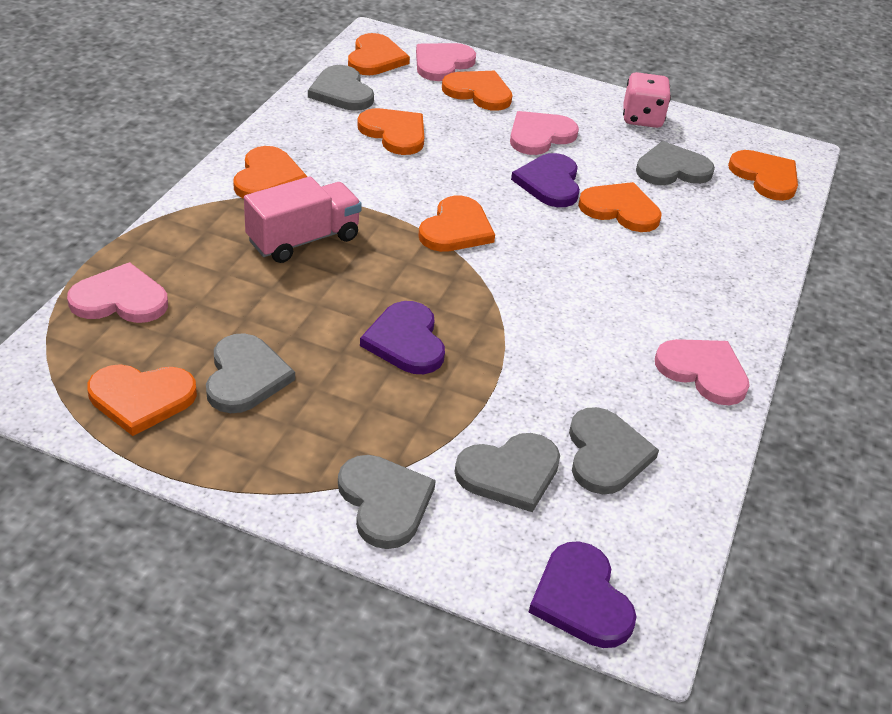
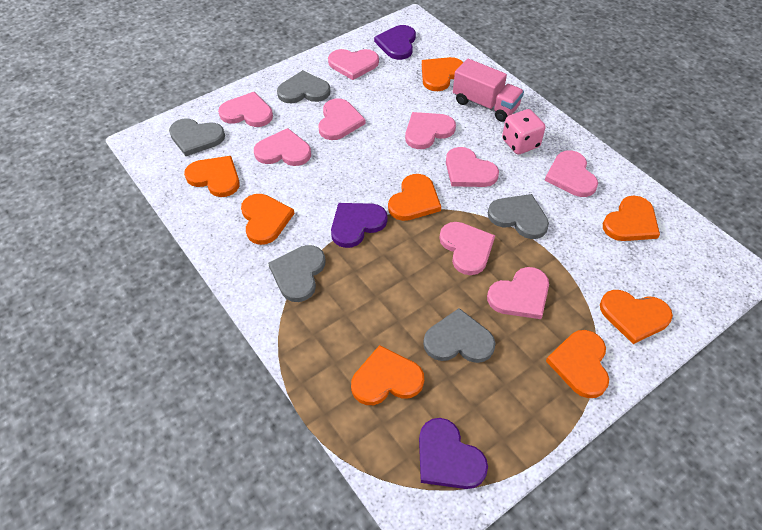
grey heart: [206,333,295,413] [308,65,374,111] [338,455,436,549] [455,433,560,512] [569,407,659,494] [636,141,715,185] = 6 -> [169,119,225,156] [268,245,326,302] [277,70,331,104] [423,308,496,363] [488,194,549,239] = 5
pink heart: [67,262,168,323] [416,43,476,81] [510,111,579,155] [655,339,750,405] = 4 -> [218,92,273,127] [254,128,311,166] [318,98,365,140] [328,49,379,80] [405,112,456,149] [439,222,495,275] [446,147,499,187] [487,267,549,319] [545,150,598,197] = 9

